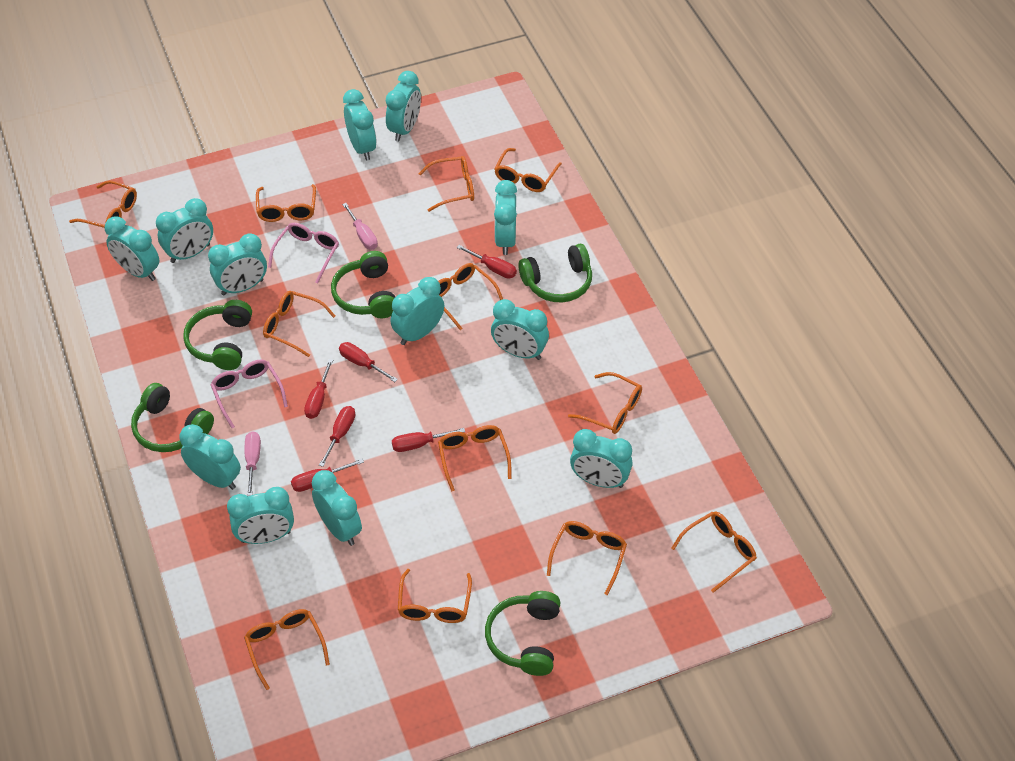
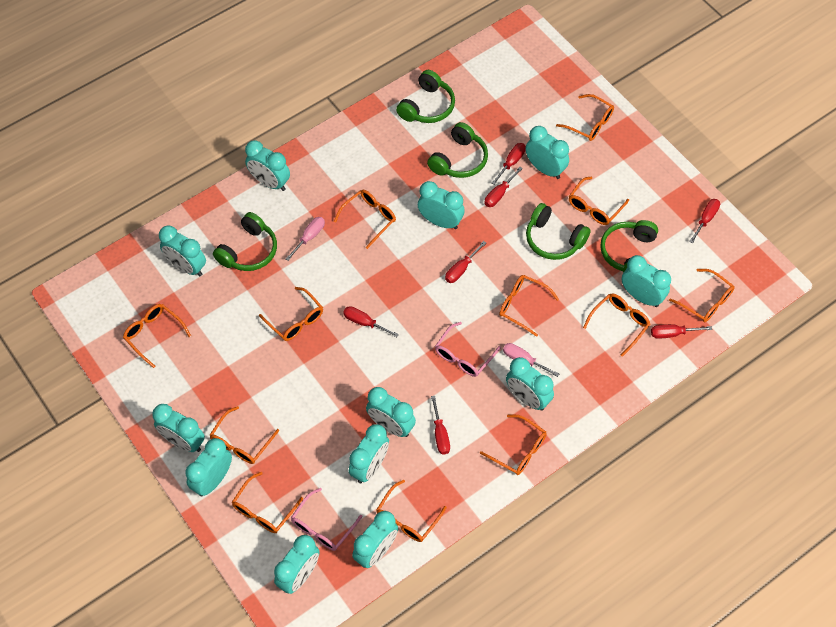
red screwdriver: [291,458,364,492] [304,359,333,419] [319,406,355,467] [339,342,398,382] [392,428,465,452] [457,245,517,279] = 6 -> [343,306,399,337] [431,396,450,454] [445,241,486,283] [484,167,523,207] [492,143,526,185] [651,324,712,339] [689,199,720,244] = 7

